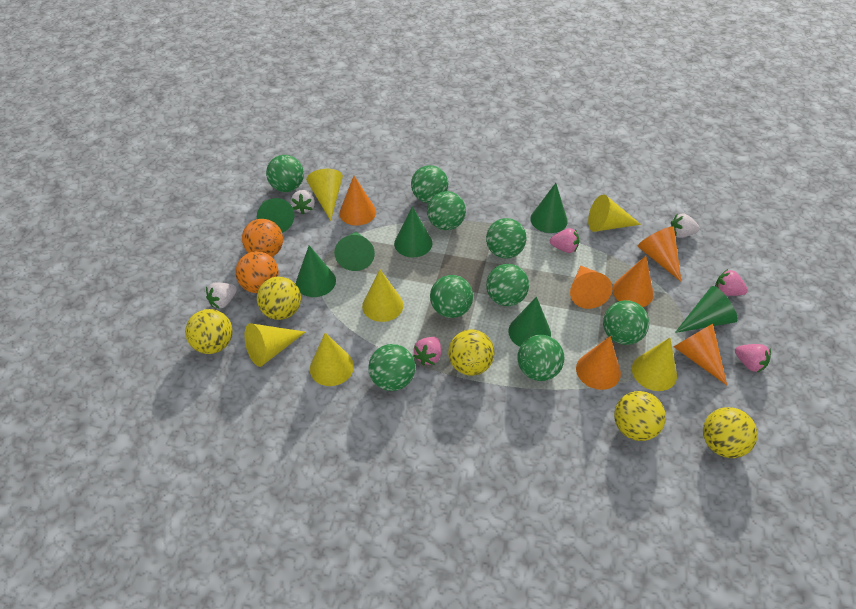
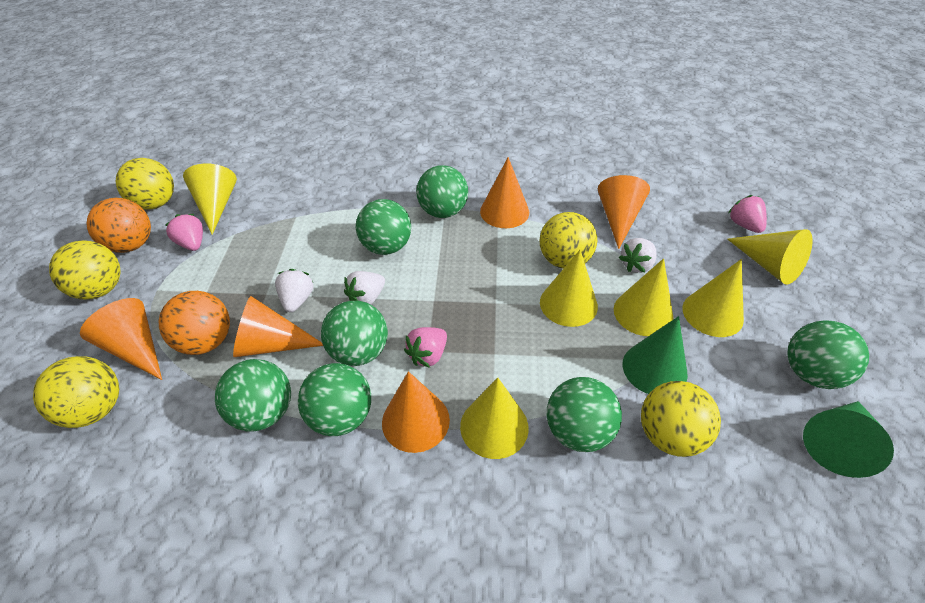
green ball: [266,155,304,192] [368,344,415,391] [411,165,448,203] [427,191,466,230] [430,275,473,318] [486,218,526,259] [486,264,529,306] [517,335,564,381] [603,300,649,345] = 9 -> [215,359,291,431] [298,363,371,436] [321,301,388,366] [356,199,411,255] [416,165,468,218] [547,377,622,452] [787,320,869,389] = 7
green cone: [257,198,294,233] [296,245,336,297] [334,232,375,271] [394,206,432,257] [508,296,551,347] [530,183,568,233] [675,286,738,333] = 7 -> [623,316,688,394] [803,401,894,478] = 2
orange cone: [339,176,376,226] [570,265,612,309] [576,336,621,390] [612,256,654,307] [637,226,681,281] [674,324,727,385] = 6 -> [80,298,162,380] [233,296,323,357] [382,371,450,453] [480,157,529,228] [598,175,650,249] = 5
pink strawberry: [413,337,441,366] [550,228,579,253] [715,269,748,296] [735,344,771,373] = 4 -> [165,214,203,251] [404,327,447,368] [728,195,767,233] = 3

